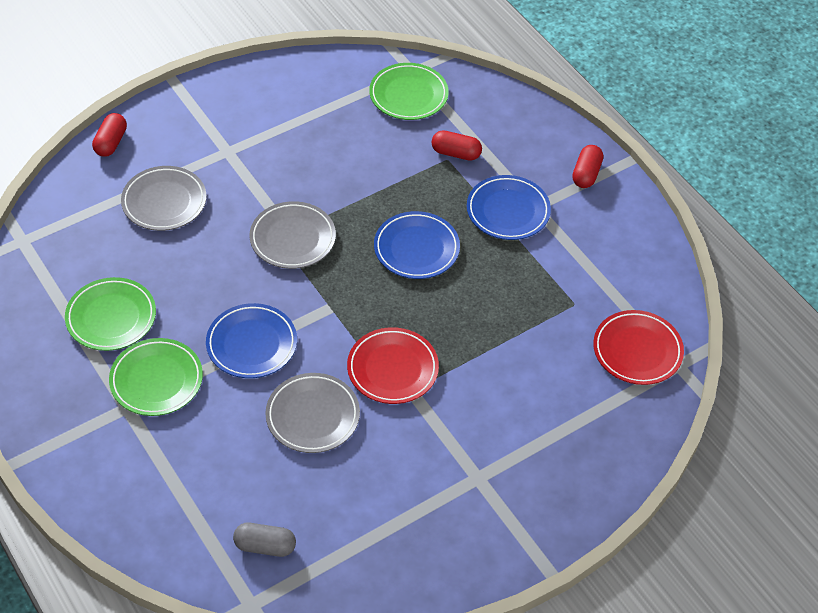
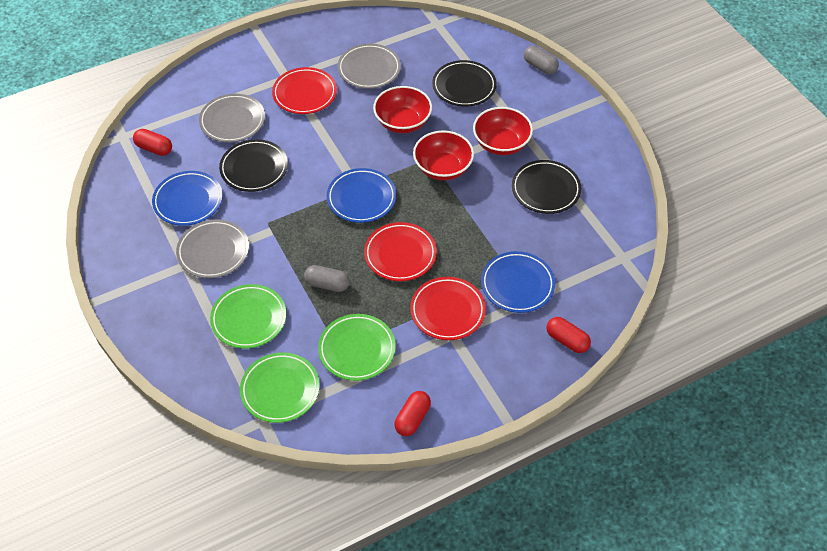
black plate: none = 0 -> [219,139,288,192] [432,60,497,107] [512,160,581,214] = 3
grey capsule: [233,523,296,557] = 1 -> [304,265,350,292] [524,46,559,74] = 2
red bowl: none = 0 -> [373,86,432,133] [413,130,474,180] [473,107,533,155] = 3
red plate: [347,327,439,404] [593,310,684,385] = 2 -> [272,67,337,114] [364,222,437,281] [410,277,486,340] = 3

